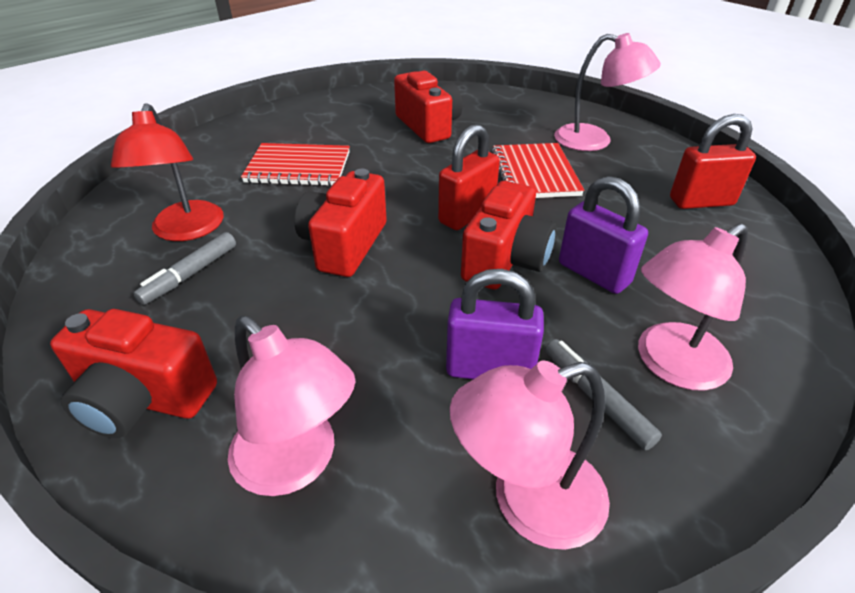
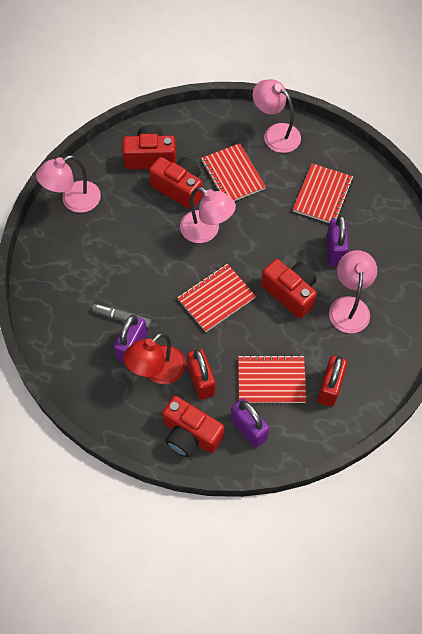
grey marker: [133,232,236,305] [545,339,662,450] = 2 -> [92,304,151,328] = 1
purple padlock: [446,269,544,379] [559,176,648,294] = 2 -> [114,315,148,364] [230,398,270,448] [326,215,349,267] = 3
red notebook: [241,143,350,186] [492,143,584,198] = 2 -> [177,264,256,332] [201,143,266,201] [238,355,307,403] [293,163,353,223] = 4

